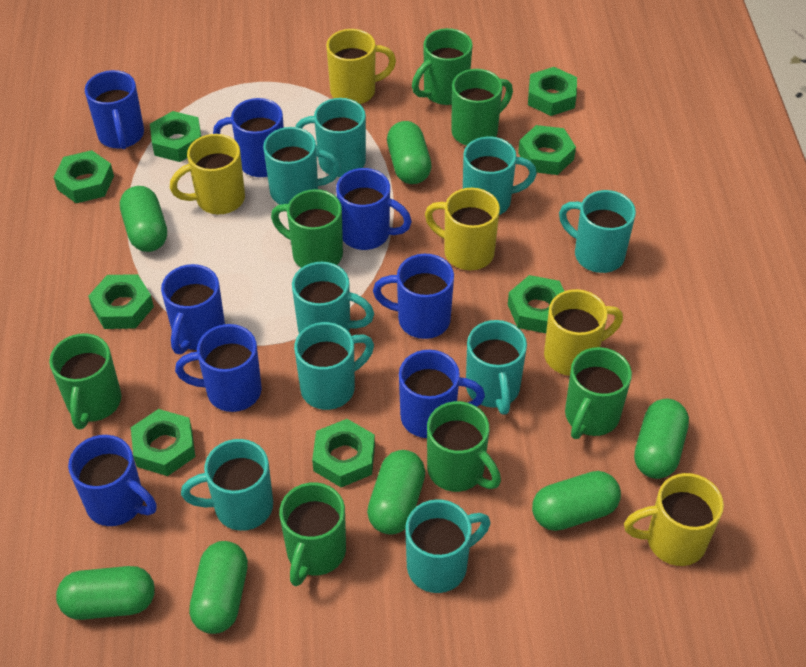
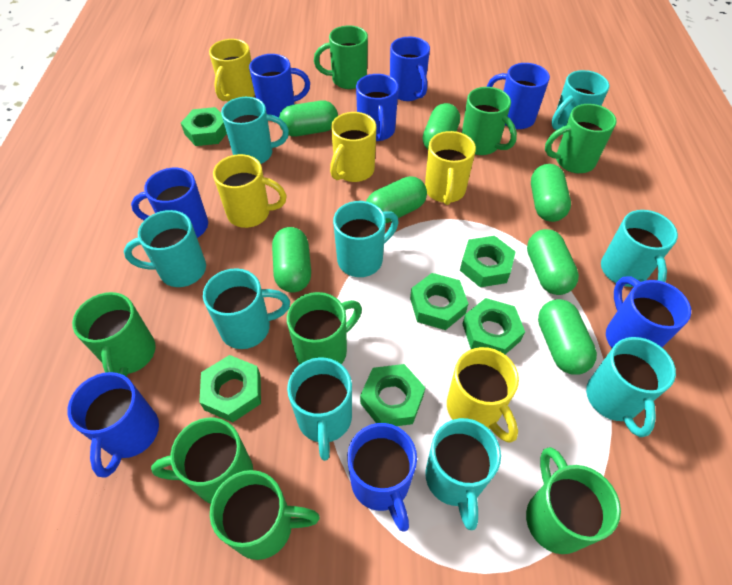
green mug: [49,333,121,429] [271,189,343,268] [279,482,346,586] [412,28,473,105] [427,401,501,492] [451,69,513,145] [565,347,632,439] = 7 -> [72,292,156,377] [151,418,253,504] [210,470,320,560] [287,292,362,364] [314,25,368,89] [462,87,517,155] [526,447,621,554] [545,104,617,173] = 8
green nut: [54,150,114,203] [88,274,154,329] [131,409,195,476] [150,111,201,162] [312,419,375,487] [508,275,564,333] [518,125,576,175] [528,67,577,116] = 8 -> [181,107,227,146] [199,355,261,422] [360,364,425,426] [410,273,468,330] [460,236,516,287] [463,298,525,354] = 6

